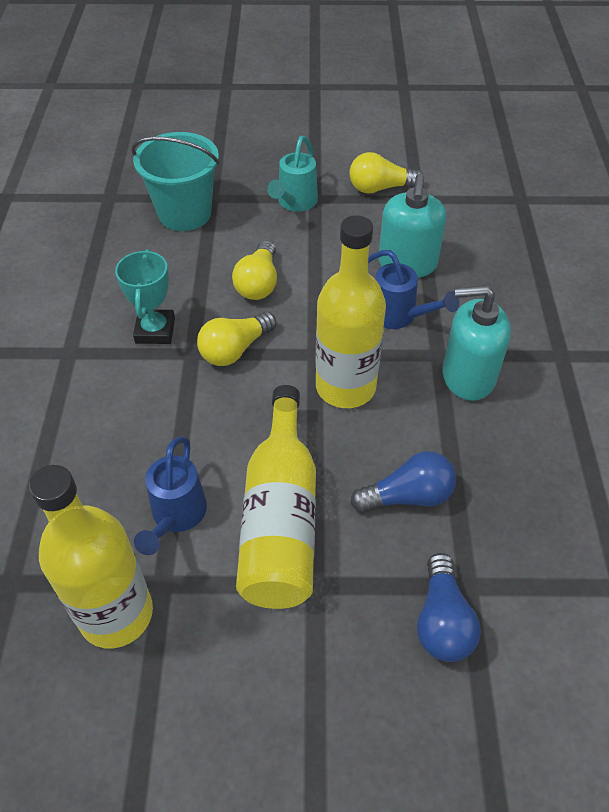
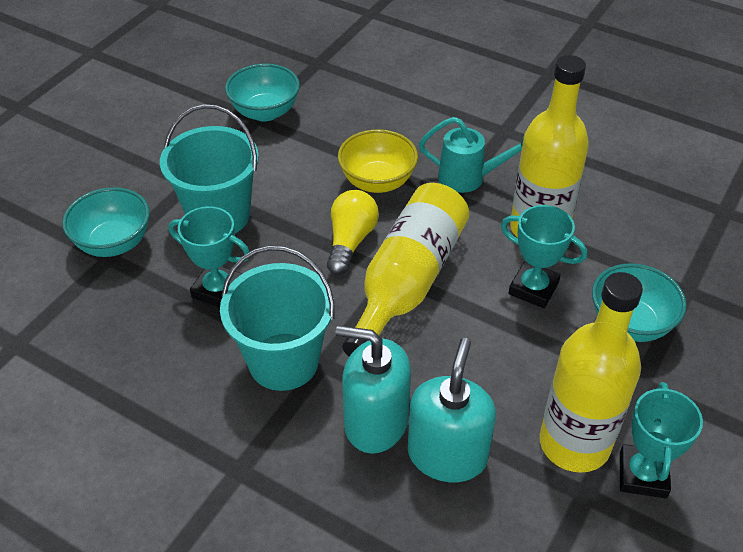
blue light bulb: [351,451,456,513] [417,553,481,662] = 2 -> none = 0
blue watering can: [134,436,207,555] [368,250,460,329] = 2 -> none = 0
turquoise bowl: none = 0 -> [62,187,150,257] [225,63,300,122] [592,263,687,342] = 3
turquoise bucket: [131,132,220,231] = 1 -> [160,104,259,233] [220,245,334,391] = 2
turquoise trophy: [115,249,175,344] = 1 -> [169,206,249,307] [501,205,587,308] [620,382,703,498] = 3
yellow bowl: none = 0 -> [338,129,418,193] = 1
yellow light bulb: [197,312,276,366] [232,240,277,300] [349,152,423,194] = 3 -> [327,190,379,275] = 1

